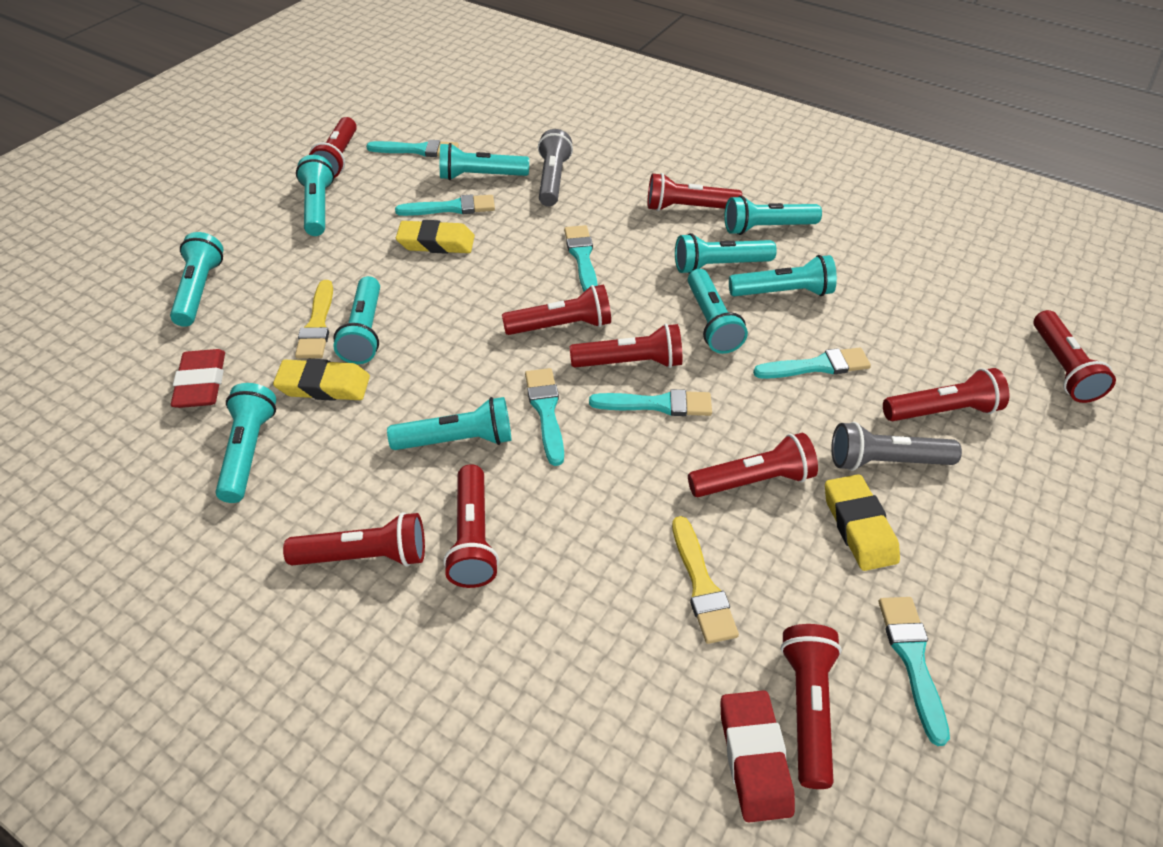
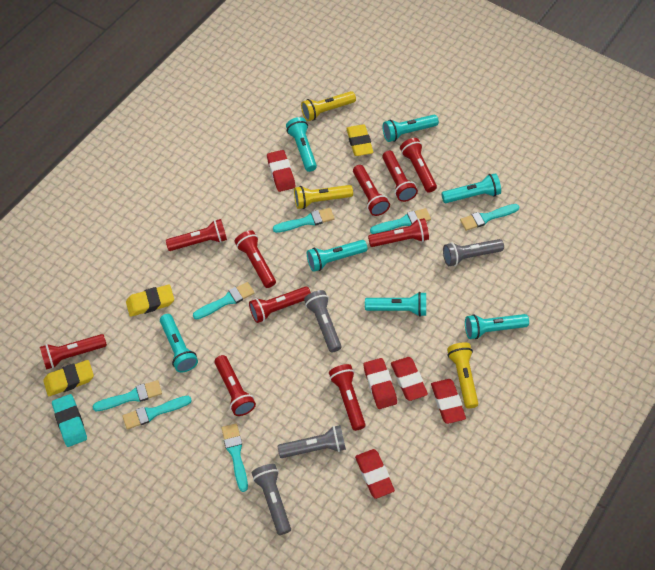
grey flashlight: [538,129,573,206] [831,422,962,471] = 2 -> [252,464,291,535] [278,425,346,458] [304,290,341,352] [443,239,504,266] = 4
red eraser: [171,349,225,408] [721,690,795,823] = 2 -> [267,150,295,192] [355,449,395,499] [364,358,397,409] [391,357,428,401] [431,379,466,424] = 5
turquoise eraser: none = 0 -> [52,394,87,447] = 1
turquoise flashlight: [170,232,223,327] [216,383,276,503] [296,155,334,236] [333,276,380,364] [387,397,512,450] [440,143,529,180] [675,233,777,274] [688,269,748,354] [724,196,822,235] [729,255,837,296] = 10 -> [160,314,198,372] [286,117,317,172] [307,240,367,272] [365,292,426,317] [382,115,439,142] [441,173,501,203] [465,314,529,339] = 7
yellow brush: [295,280,333,359] [672,516,739,644] = 2 -> none = 0
yellow flashlight: none = 0 -> [294,185,353,209] [301,91,356,121] [447,342,478,408] = 3

